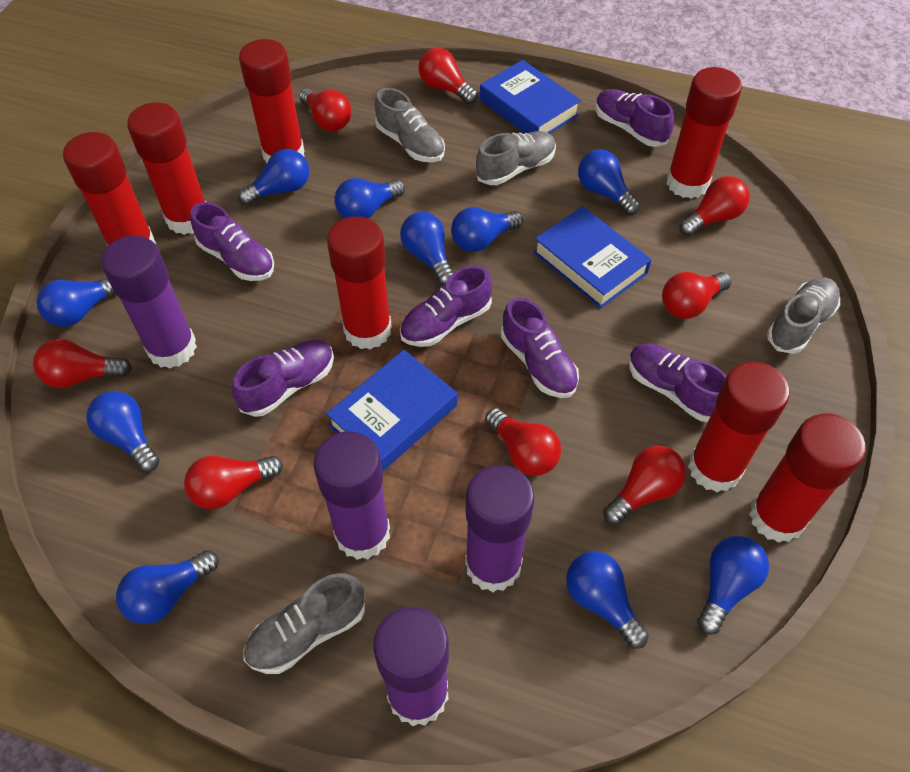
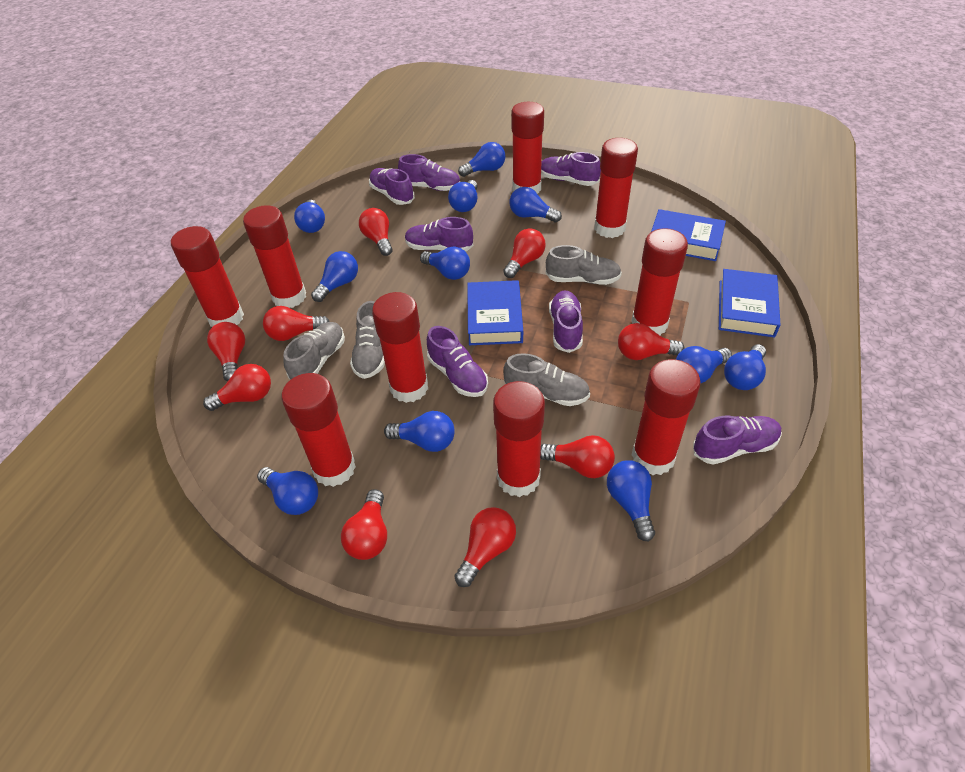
blue light bulb: [37,278,115,327] [86,391,159,472] [116,550,219,624] [238,149,309,206] [334,178,405,218] [400,212,453,285] [451,207,523,252] [566,551,649,649] [578,149,640,215] [697,536,769,635] = 10 -> [257,467,318,515] [294,200,325,233] [311,251,358,302] [384,411,455,452] [420,247,470,280] [448,180,477,212] [458,142,505,177] [510,187,562,222] [607,460,655,541] [676,346,732,383] [724,344,766,390] = 11
purple glue stick: [101,235,197,368] [313,431,390,560] [373,607,449,726] [465,465,535,592] = 4 -> none = 0
purple shoe: [190,202,274,281] [232,340,334,417] [400,265,492,347] [501,298,579,398] [595,89,674,147] [629,343,727,422] = 6 -> [369,168,415,205] [398,154,460,191] [405,217,473,252] [427,326,488,397] [541,152,601,186] [549,290,583,353] [693,416,782,465] = 7
red glue stick: [63,132,156,247] [127,102,206,235] [239,39,305,164] [327,216,392,349] [666,67,742,199] [688,361,789,492] [749,414,865,543] = 7 -> [171,226,244,327] [243,205,306,308] [281,373,356,487] [372,292,428,403] [493,381,545,497] [511,102,544,194] [594,138,638,238] [631,228,688,335] [632,359,701,475] = 9
red light bulb: [33,339,132,388] [184,455,283,509] [299,89,352,131] [418,48,478,104] [485,408,561,476] [603,445,686,525] [662,272,732,319] [679,176,750,236] = 8 -> [203,364,271,411] [207,322,245,381] [263,306,330,341] [341,489,387,560] [359,208,393,256] [454,507,516,587] [503,228,546,278] [540,435,615,478] [618,323,685,360] = 9

